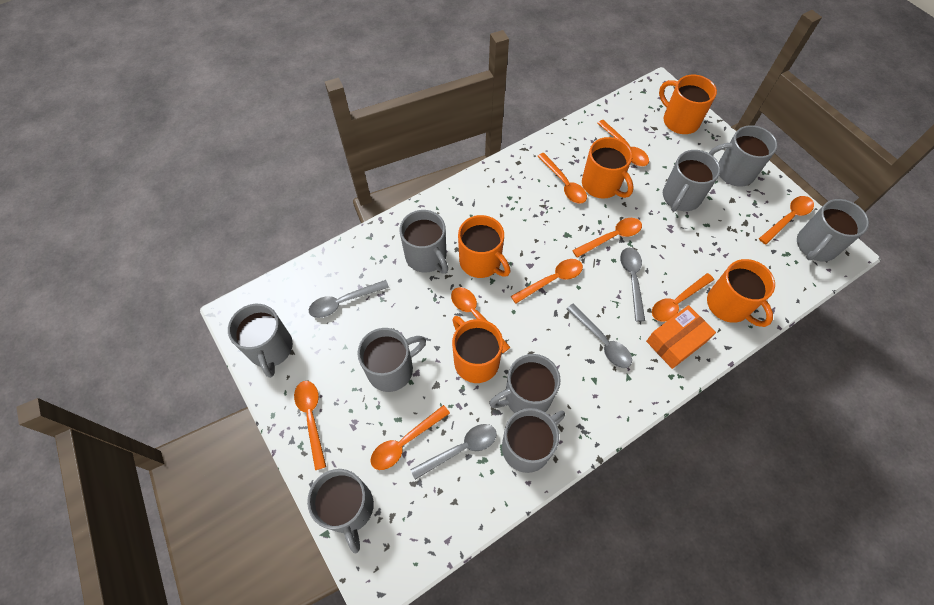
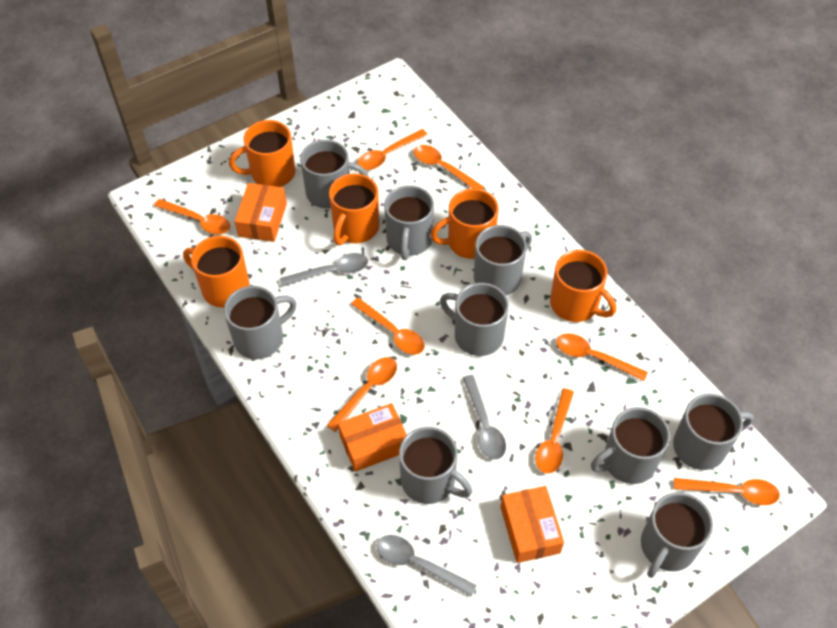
grey spoon: [309,280,389,318] [410,424,497,480] [566,303,632,368] [620,248,645,321] = 4 -> [280,253,368,287] [377,535,477,597] [463,375,506,460] = 3
orange box: [646,305,716,369] = 1 -> [235,183,287,242] [338,403,407,472] [500,486,564,563] = 3
orange spoon: [294,381,326,470] [371,405,450,470] [451,287,511,353] [511,259,583,304] [537,153,587,204] [572,218,642,258] [597,120,649,166] [652,273,714,322] [759,196,814,245] = 9 -> [154,199,230,234] [327,357,397,432] [351,298,425,355] [358,129,428,170] [414,145,484,190] [535,388,574,474] [556,333,648,381] [674,478,780,505] = 8

